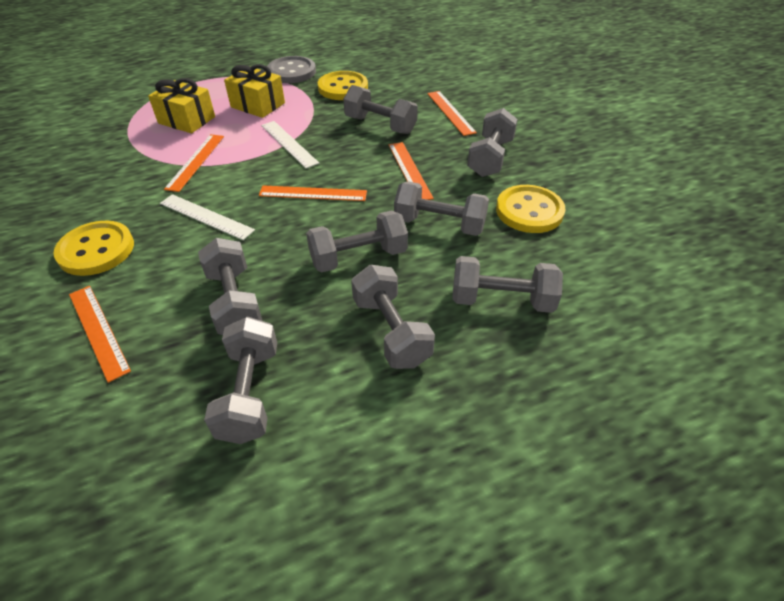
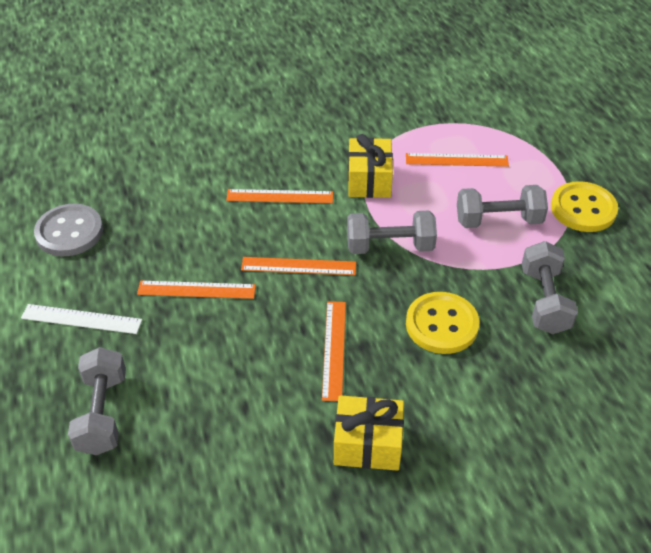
grey dumbbell: [198,238,263,335] [204,316,277,444] [306,210,408,272] [343,85,418,134] [351,265,435,369] [394,181,489,236] [453,256,563,313] [467,108,518,177] = 8 -> [68,347,126,455] [347,211,437,254] [457,185,548,228] [522,241,578,334] = 4
white ruler: [160,194,255,240] [261,121,319,168] = 2 -> [21,304,142,334] = 1
yellow button: [53,220,134,276] [318,71,368,100] [496,185,565,233] = 3 -> [406,292,480,354] [551,181,618,232] = 2

